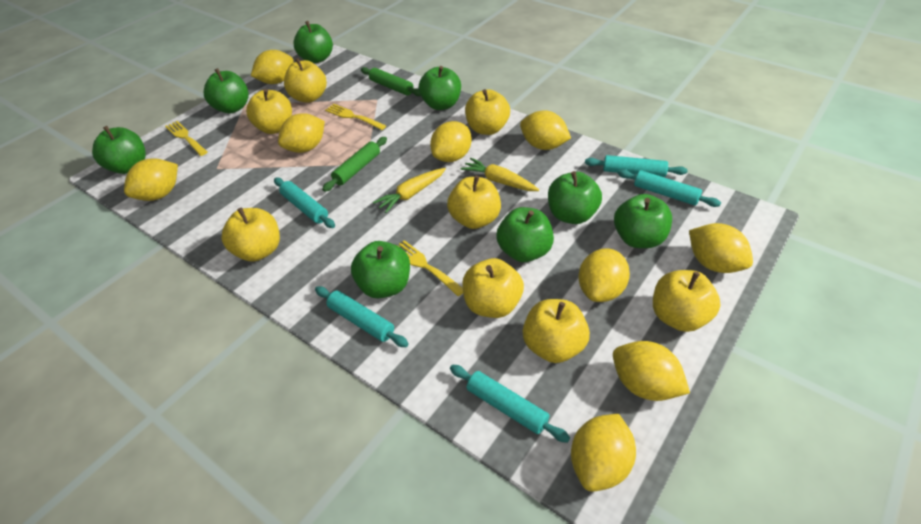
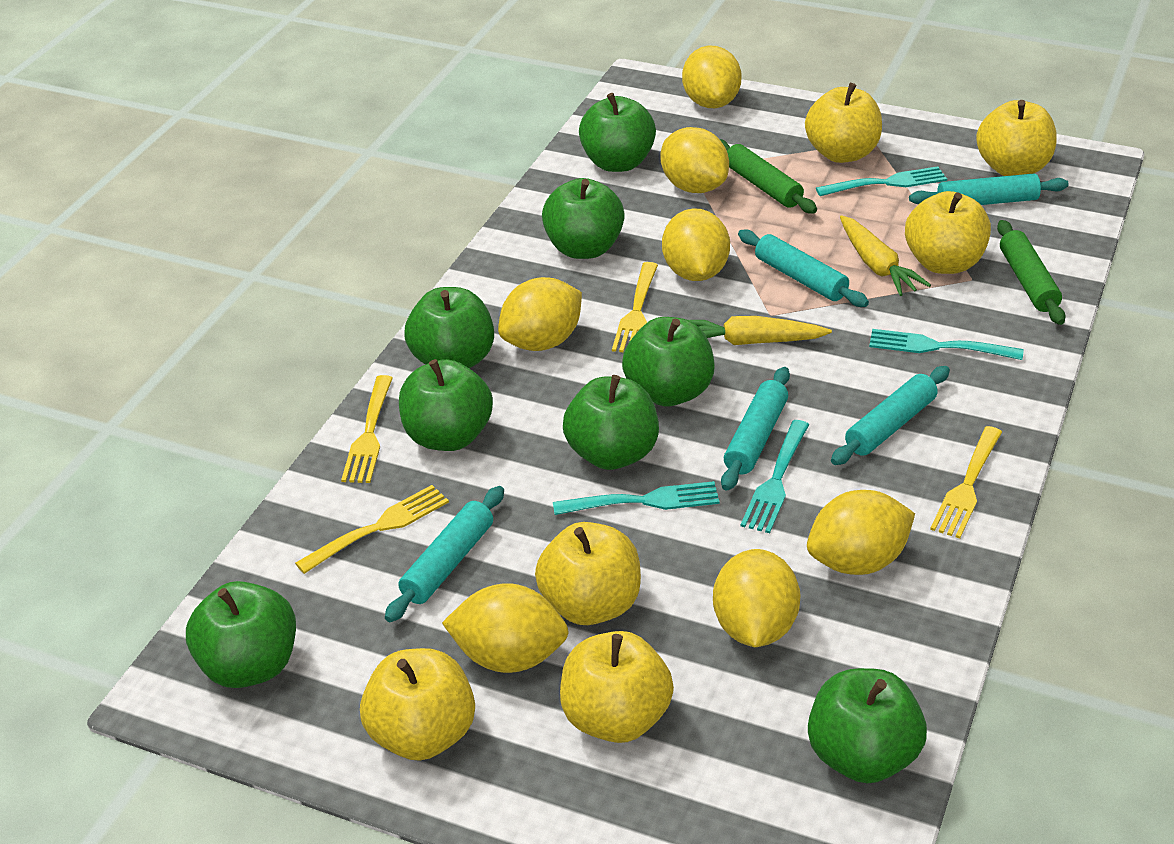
turquoise fork: none = 0 -> [553,481,720,515] [741,420,809,533] [816,166,947,196] [869,329,1023,360] = 4
yellow apple: [221,208,280,262] [246,89,292,134] [284,58,327,103] [447,176,501,229] [462,258,524,318] [465,89,510,135] [523,299,590,363] [653,270,720,332] = 8 -> [360,648,475,761] [535,522,641,625] [560,631,674,743] [805,83,882,163] [905,191,991,274] [976,100,1056,176] = 6
yellow fork: [165,121,207,156] [325,104,386,130] [397,240,463,296] = 3 -> [295,485,449,574] [341,375,393,483] [612,262,658,352] [930,426,1002,539] = 4
yellow lemon: [124,158,178,201] [251,50,294,84] [278,113,325,153] [430,121,472,162] [520,110,571,150] [571,414,636,492] [578,248,630,302] [613,341,690,401] [689,223,753,273] = 9 -> [442,583,569,673] [498,277,582,351] [660,127,729,193] [662,208,730,281] [682,46,742,108] [713,549,801,647] [807,490,915,575] = 7

